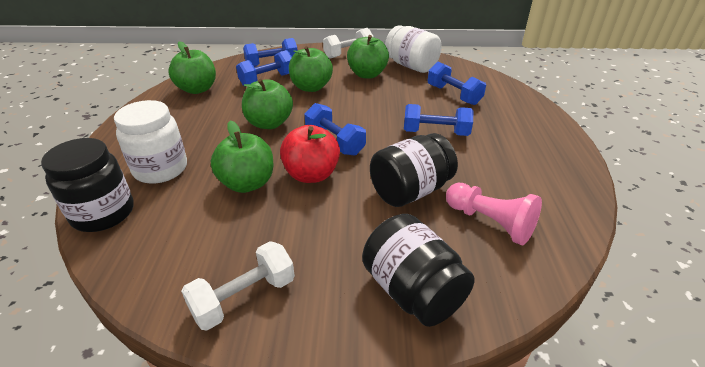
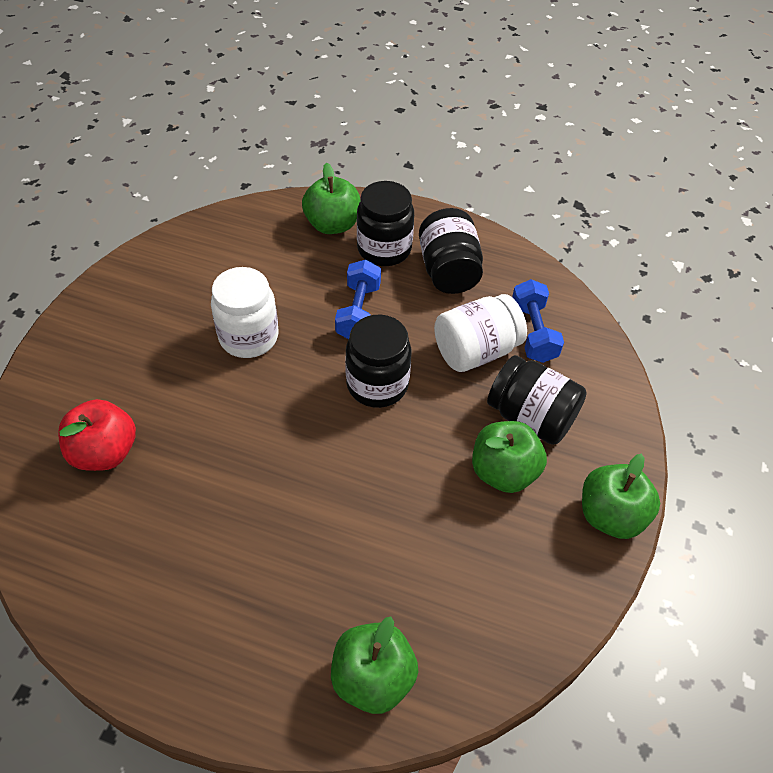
black jar: [41,138,133,232] [362,214,474,327] [370,133,458,207] = 3 -> [345,315,411,408] [357,181,414,266] [419,208,483,294] [487,355,587,445] = 4
blue dumbbell: [236,50,292,87] [243,38,298,67] [304,103,366,156] [404,104,474,136] [428,62,486,105] = 5 -> [335,260,381,339] [512,279,564,363] = 2
green apple: [168,41,216,94] [211,121,273,193] [242,79,293,129] [289,46,333,92] [347,35,389,79] = 5 -> [302,163,360,234] [331,617,418,714] [472,421,547,493] [582,454,660,539] = 4
pink pawn: [446,183,542,245] = 1 -> none = 0
white dumbbell: [181,241,295,331] [323,28,374,59] = 2 -> none = 0

